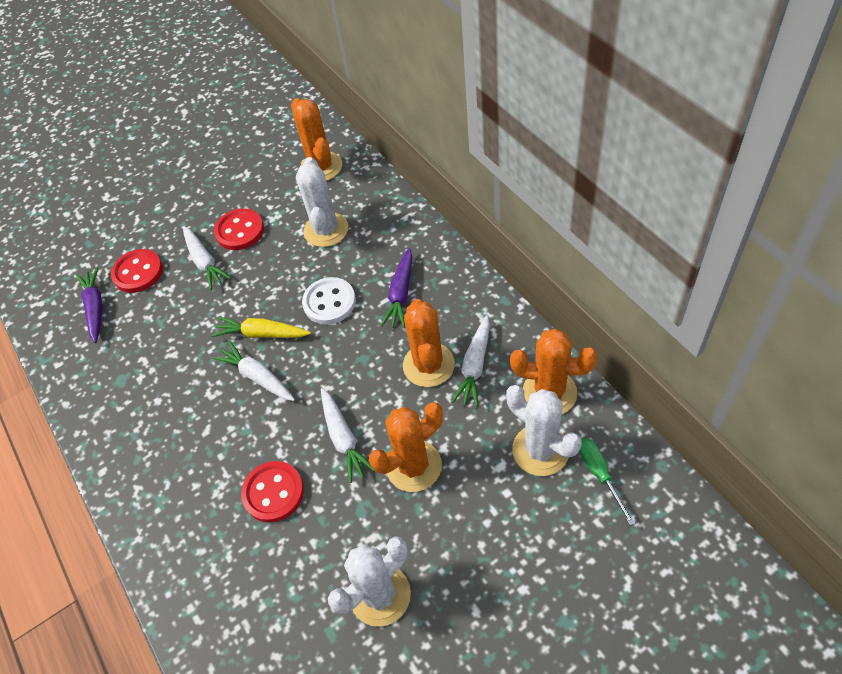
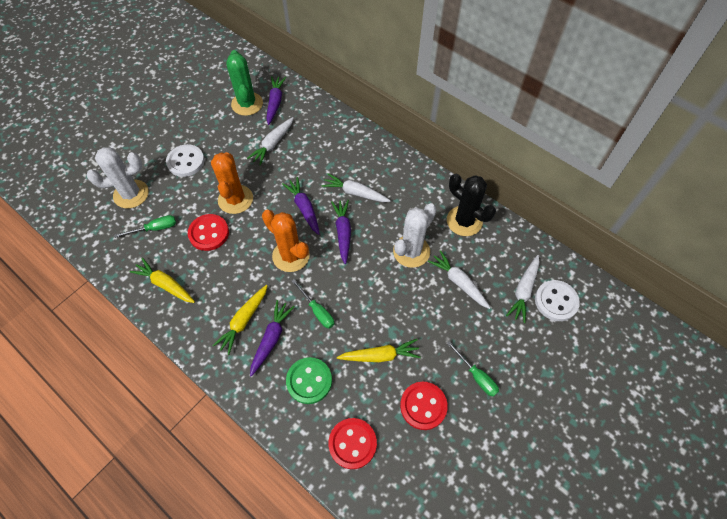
black cactus: none = 0 -> [447,174,496,236] = 1
green button: none = 0 -> [286,357,332,404] = 1
green cactus: none = 0 -> [226,50,263,116] = 1
green screwdriver: [579,438,635,526] = 1 -> [114,215,176,238] [292,279,334,329] [447,341,499,397] = 3
orange cactus: [291,98,342,181] [369,402,443,492] [403,299,455,387] [510,329,597,414] = 4 -> [211,152,253,214] [262,210,310,272] = 2
purple carrot: [76,267,103,343] [381,248,413,328] = 2 -> [250,300,295,377] [266,76,286,125] [282,177,320,235] [331,200,351,264] = 4
white button: [302,277,356,325] = 1 -> [166,144,205,177] [535,280,580,321] = 2
white cactus: [296,157,348,247] [328,536,411,627] [506,385,581,476] = 3 -> [87,147,149,209] [393,203,437,268] = 2
yellow carrot: [212,316,311,338] = 1 -> [129,258,195,303] [212,285,268,355] [337,339,421,362] = 3

